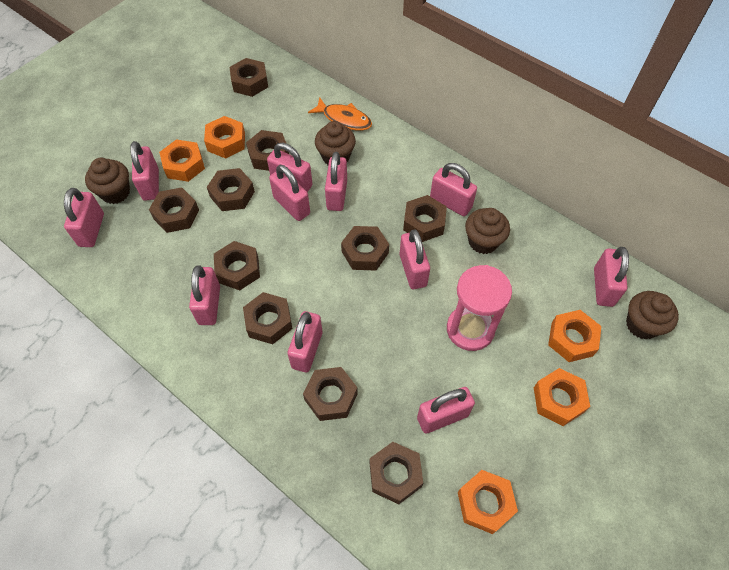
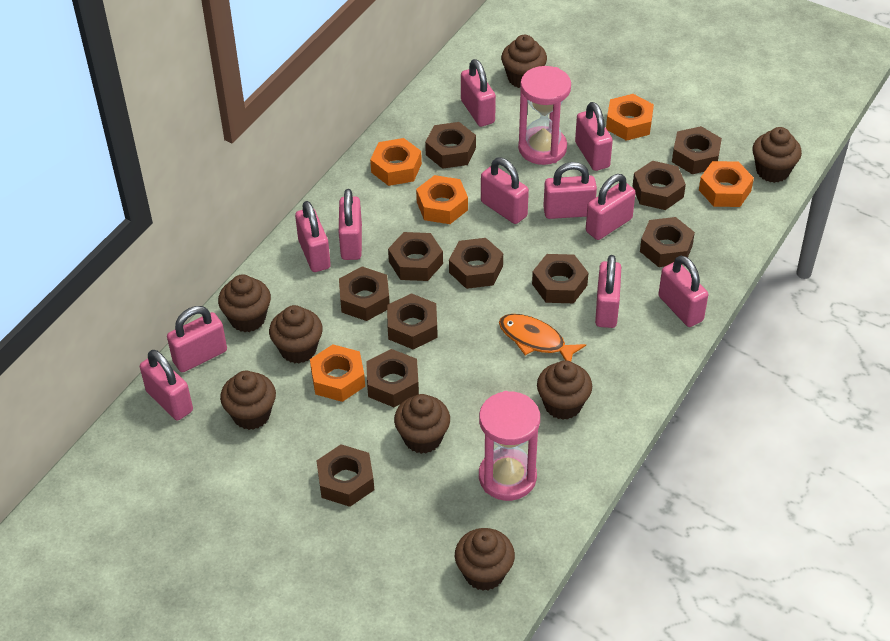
brown cupcake: [85,158,130,204] [315,121,356,165] [465,208,510,254] [626,291,679,339] = 4 -> [218,275,271,332] [220,371,276,430] [269,305,323,364] [394,394,450,454] [455,528,515,591] [501,35,547,88] [537,360,592,420] [752,127,802,183] = 8
brown nut: [149,187,199,233] [207,168,255,211] [214,241,260,291] [230,58,268,97] [243,292,293,344] [246,130,289,171] [303,367,358,421] [341,226,389,270] [370,442,423,504] [403,195,447,242] = 10 -> [316,444,374,507] [339,266,390,321] [366,349,419,407] [387,293,438,349] [388,232,443,281] [425,122,476,169] [449,238,503,289] [532,254,588,303] [633,161,686,210] [640,217,695,267] [672,126,722,174] = 11
pink hourglass: [447,265,512,351] = 1 -> [479,391,540,501] [518,66,571,165] = 2

